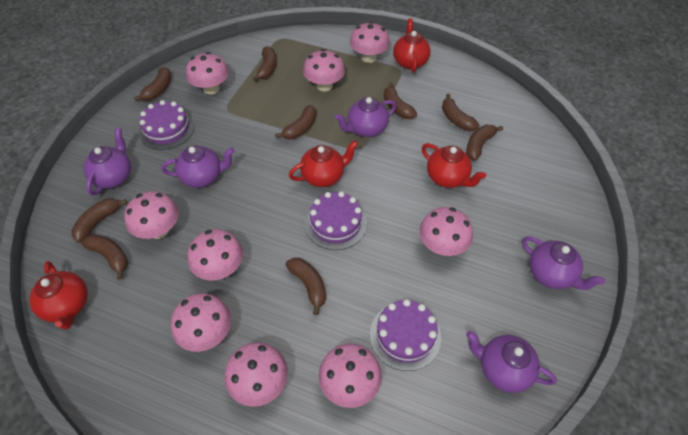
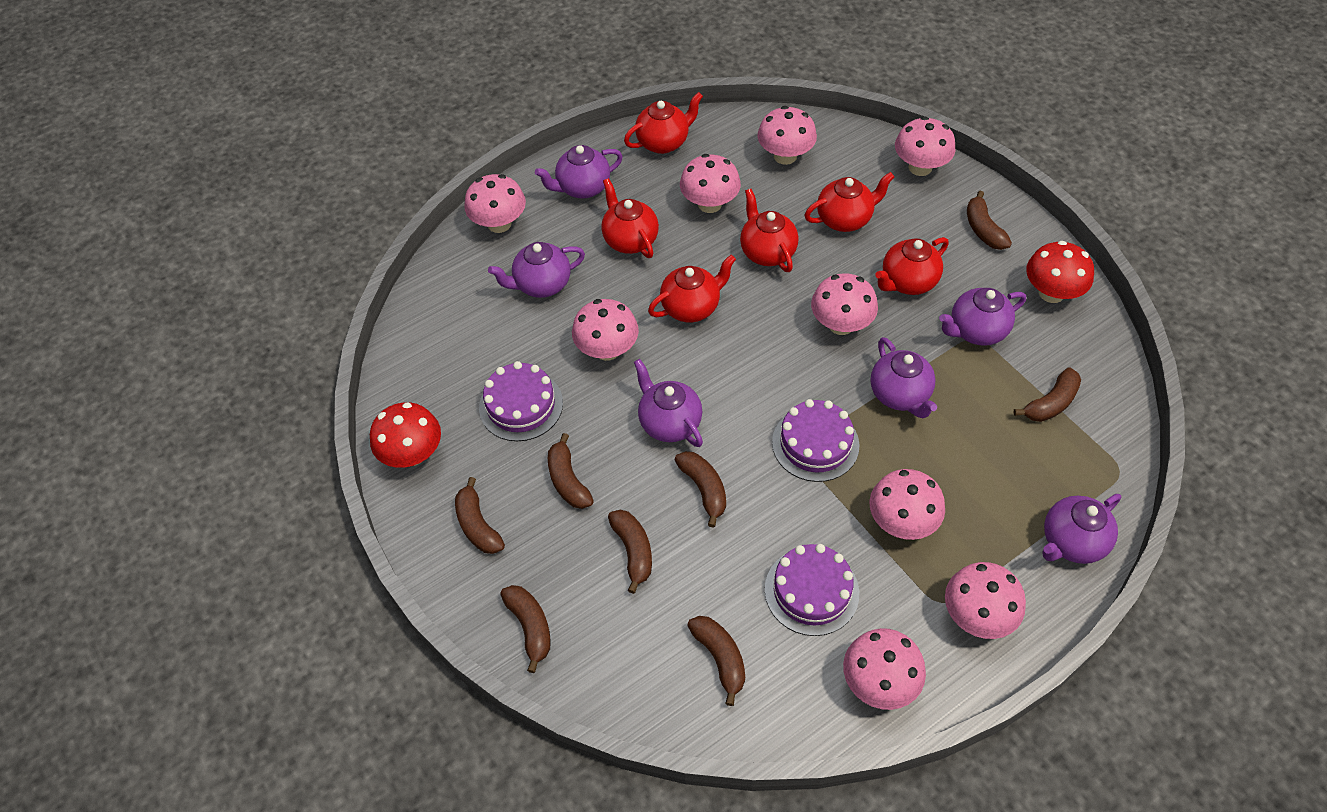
brown banana: [71,198,127,243] [81,234,128,280] [134,67,172,101] [253,46,277,81] [275,105,316,139] [286,258,326,315] [384,82,417,119] [442,94,479,131] [466,125,503,161] = 9 -> [455,477,505,554] [500,585,551,673] [548,433,594,509] [608,510,652,594] [675,451,726,528] [687,616,745,706] [967,191,1012,250] [1013,367,1081,422] = 8
purple teapot: [83,128,131,196] [161,146,235,188] [335,97,397,137] [466,331,557,393] [522,237,605,290] = 5 -> [488,242,585,298] [535,145,623,199] [634,359,703,447] [871,337,937,418] [939,288,1026,346] [1042,494,1121,564] = 6
red mushroom: none = 0 -> [370,402,441,468] [1026,241,1094,303] = 2
red teapot: [29,261,88,330] [289,140,358,187] [393,18,430,73] [422,143,486,188] = 4 -> [601,178,659,258] [624,92,703,154] [648,255,736,322] [740,189,799,272] [804,172,894,232] [875,237,949,295] = 6

